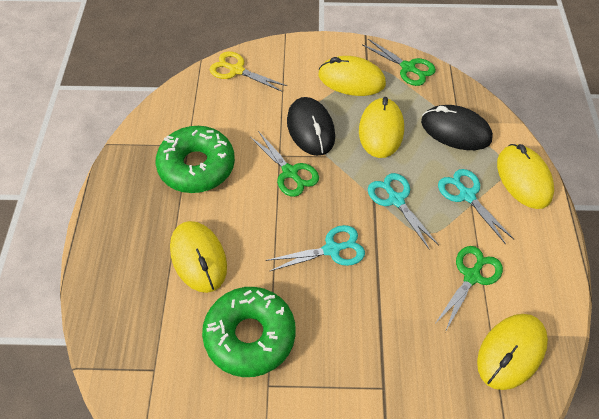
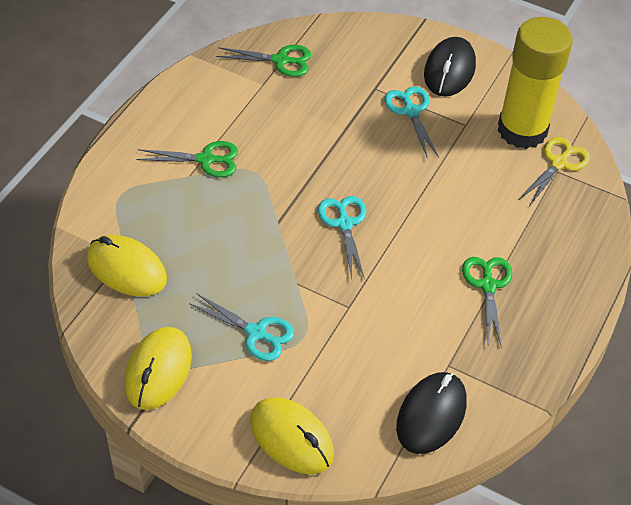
green donut: [155,126,235,193] [202,287,296,377] = 2 -> none = 0
yellow glue stick: none = 0 -> [498,17,573,149] = 1
yellow mouse: [170,221,227,293] [318,56,386,96] [359,97,404,158] [477,314,548,390] [497,144,554,209] = 5 -> [87,235,167,297] [124,327,192,410] [250,397,334,474] = 3

